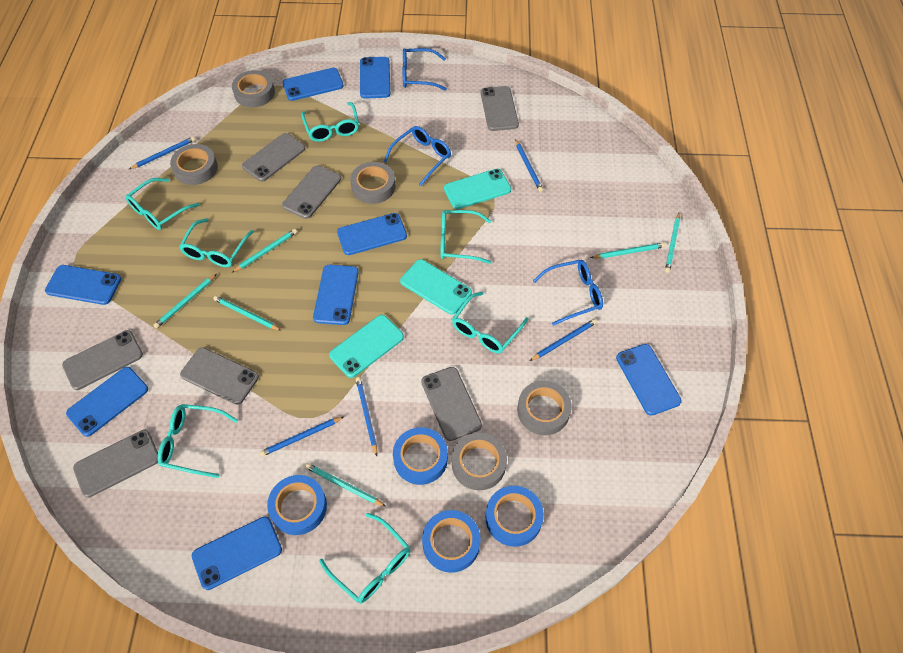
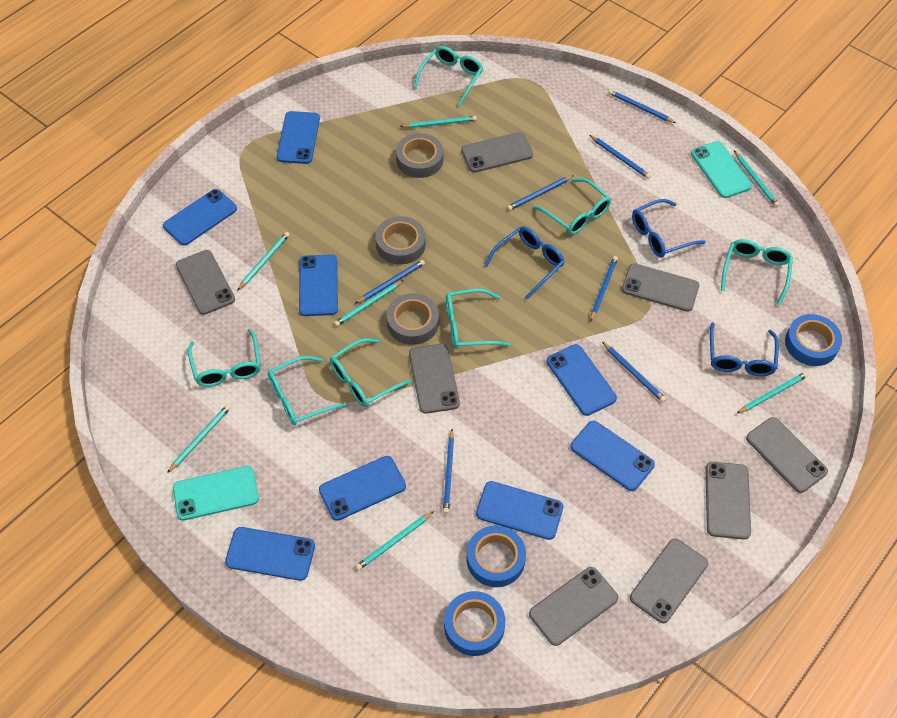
blue pencil: [129,136,195,169] [259,416,344,457] [356,377,377,456] [515,139,543,192] [530,319,597,361] = 5 -> [355,260,425,304] [443,429,454,514] [507,175,574,211] [590,135,651,179] [590,256,618,322] [602,342,666,402] [608,89,676,123] = 7
blue tape: [267,475,327,535] [393,427,448,485] [422,510,481,573] [486,486,544,547] = 4 -> [444,591,505,656] [467,526,526,587] [785,314,842,366] = 3
grey phone: [62,330,143,390] [73,430,158,498] [180,348,259,405] [242,133,305,182] [282,165,341,219] [421,367,482,441] [481,86,519,131] = 7 -> [176,250,235,315] [409,344,460,414] [461,132,533,173] [529,567,618,646] [622,263,699,312] [630,539,708,623] [706,462,751,539] [746,417,828,493] = 8
grey tape: [170,144,218,185] [232,70,275,107] [350,162,396,204] [452,433,507,490] [517,381,572,435] = 5 -> [376,216,426,264] [387,293,439,345] [396,133,443,178] = 3
turquoise pencil: [153,274,216,328] [213,296,282,331] [232,229,297,272] [305,463,386,507] [591,243,665,259] [665,213,680,273] = 6 -> [167,404,231,473] [237,232,290,291] [334,280,404,326] [355,511,434,571] [400,116,477,128] [734,151,779,207] [736,372,808,414] = 7
turquoise phone: [329,315,404,378] [400,259,472,315] [444,169,511,209] = 3 -> [173,466,259,521] [691,141,752,198] = 2

